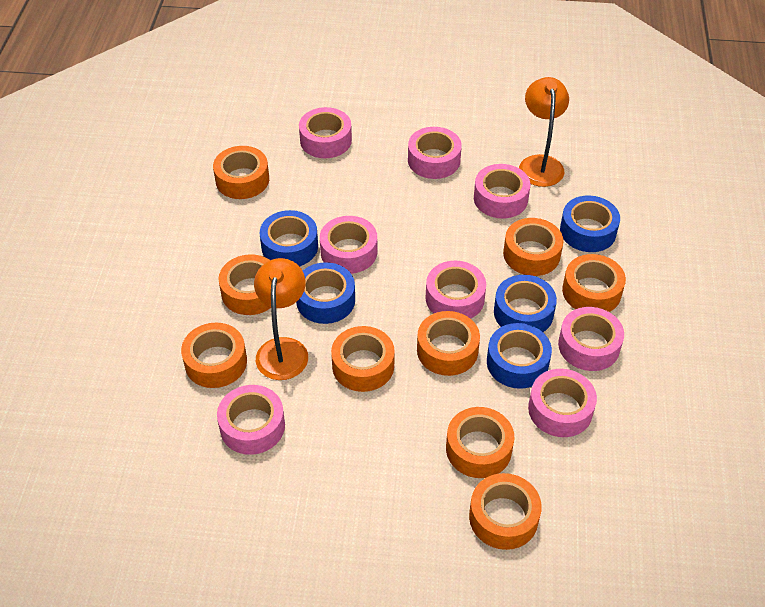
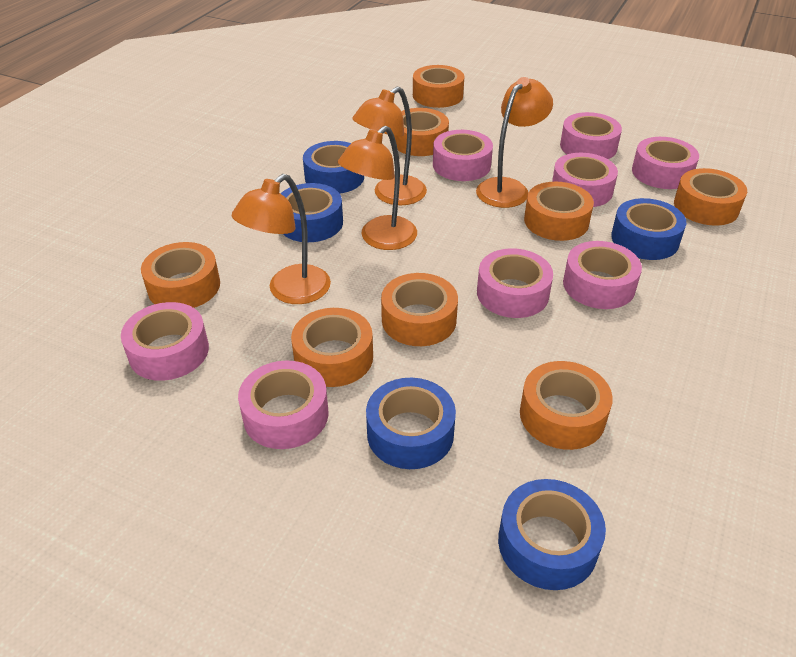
orange lamp: [254,258,308,380] [519,77,569,187] = 2 -> [232,174,331,304] [338,126,417,250] [352,87,427,205] [476,77,553,208] = 4
orange tape: [181,323,247,388] [213,146,269,199] [218,254,271,315] [331,326,395,392] [417,311,480,376] [446,407,514,478] [469,473,542,550] [503,218,564,276] [562,254,626,312] = 9 -> [141,242,220,308] [291,308,373,387] [381,273,458,346] [394,108,449,156] [413,65,465,108] [520,361,613,450] [524,182,594,241] [674,168,747,226] = 8

